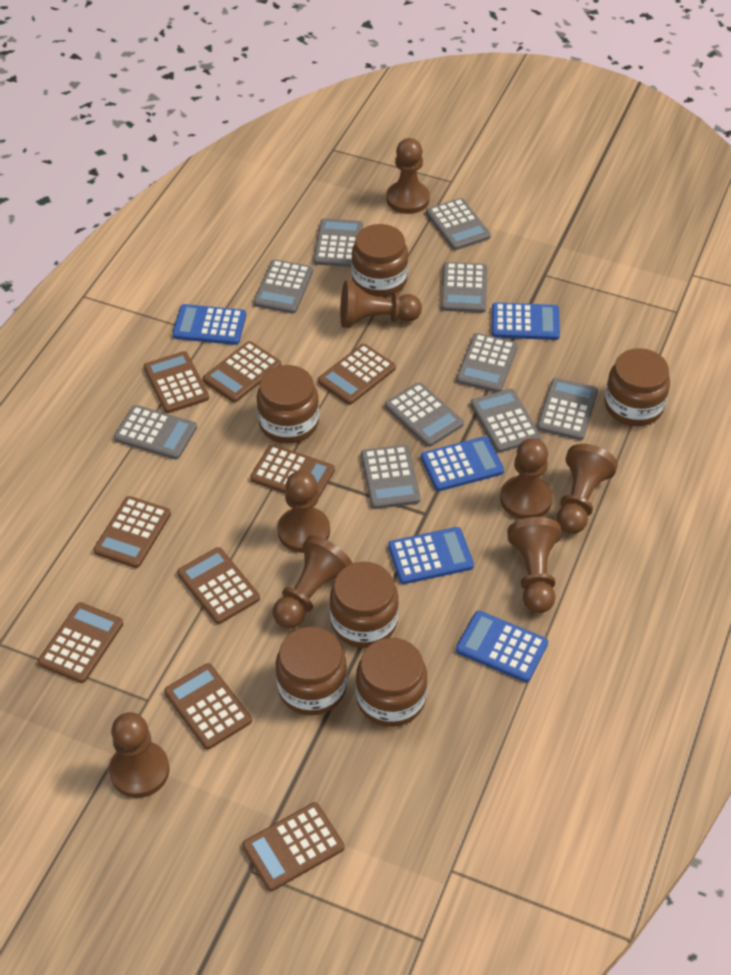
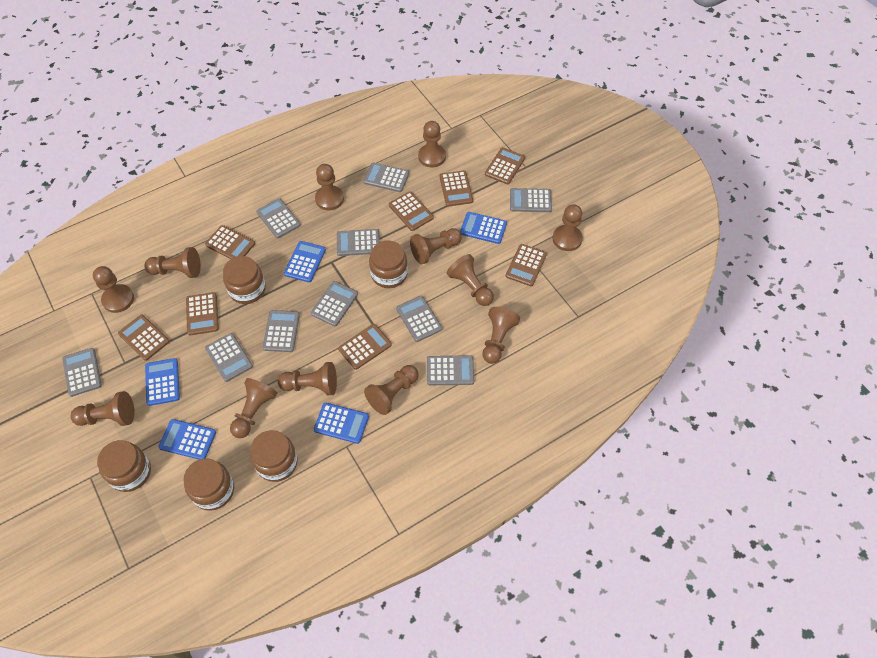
brown calculator: [38,602,123,683] [94,496,171,568] [144,351,209,413] [164,663,252,749] [177,547,260,624] [203,341,281,402] [242,802,344,891] [250,444,335,498] [318,344,396,405] = 9 -> [118,315,170,361] [186,292,219,335] [205,225,255,259] [338,324,392,370] [389,191,434,231] [440,170,473,207] [485,147,525,184] [506,244,547,286] = 8
brown jar: [257,365,319,444] [276,627,347,715] [330,562,399,648] [351,224,408,297] [356,638,427,727] [605,348,670,426] = 6 -> [97,440,151,492] [184,459,234,511] [223,256,266,304] [250,430,298,482] [369,241,408,288] = 5
brown pawn: [109,712,169,798] [273,536,352,628] [277,470,330,553] [340,280,422,328] [386,138,430,214] [500,438,553,519] [507,517,562,613] [557,444,618,534] = 8 -> [71,391,135,426] [93,266,134,313] [144,247,201,278] [230,378,277,438] [278,362,337,395] [315,164,344,210] [364,365,419,415] [410,228,462,264] [418,121,446,168] [447,254,494,306] [482,307,520,364] [552,204,583,251] = 12

